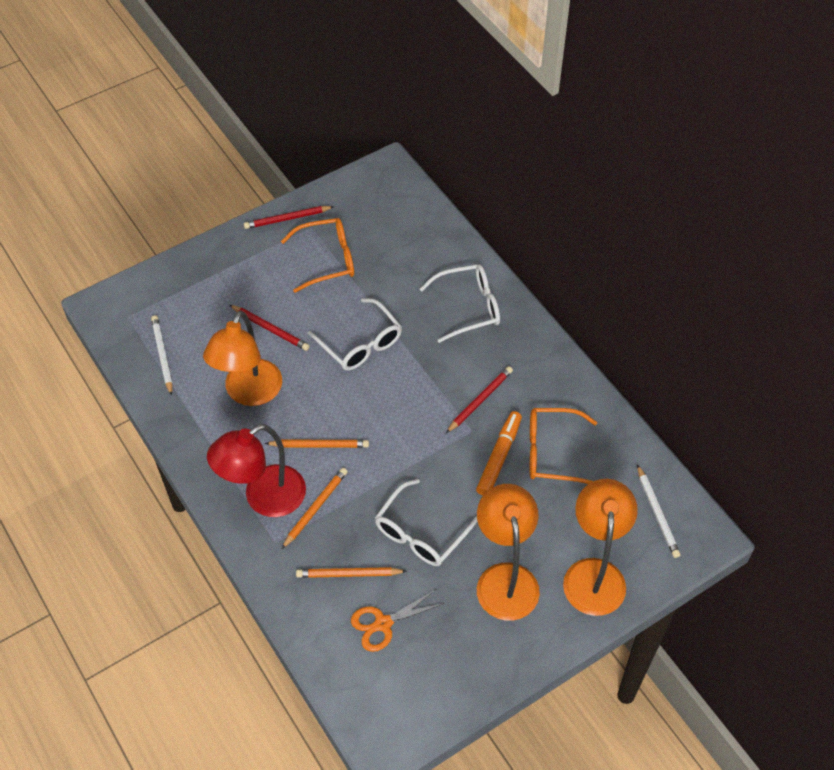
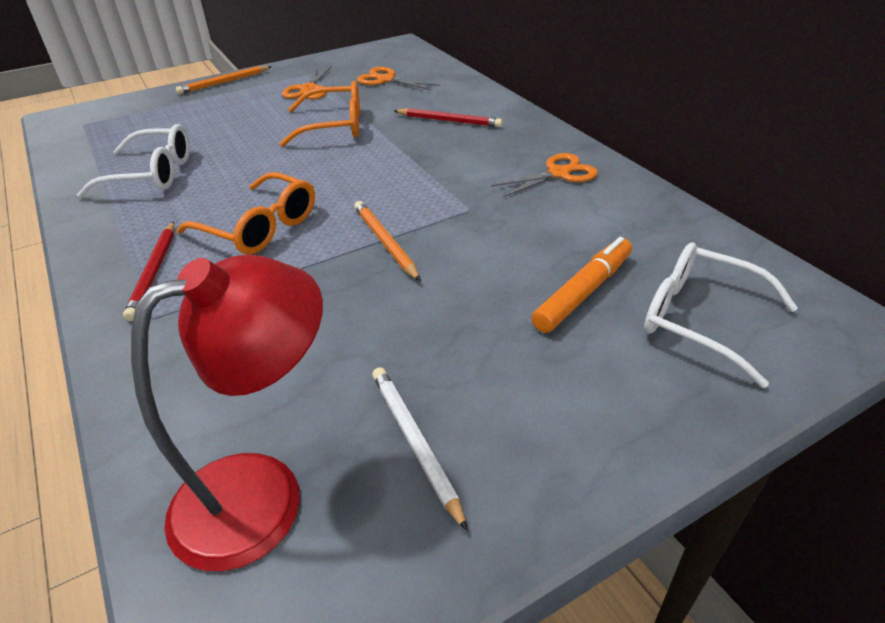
orange lamp: [203,311,282,406] [477,484,540,621] [563,479,638,616] = 3 -> none = 0
orange pencil: [265,440,369,448] [282,468,348,549] [296,567,407,578] = 3 -> [176,66,272,94] [354,201,421,281] = 2
orange scissors: [351,589,443,652] = 1 -> [282,66,332,100] [357,67,439,90] [491,153,598,197] = 3
red pencil: [230,305,310,351] [244,206,334,229] [446,366,513,433] = 3 -> [123,221,174,321] [393,108,502,127] = 2
white glasses: [308,298,402,371] [375,479,478,566] [420,264,500,343] = 3 -> [77,124,190,198] [644,242,798,388] = 2
white pencil: [151,315,173,396] [637,464,681,558] = 2 -> [372,367,468,531] = 1

